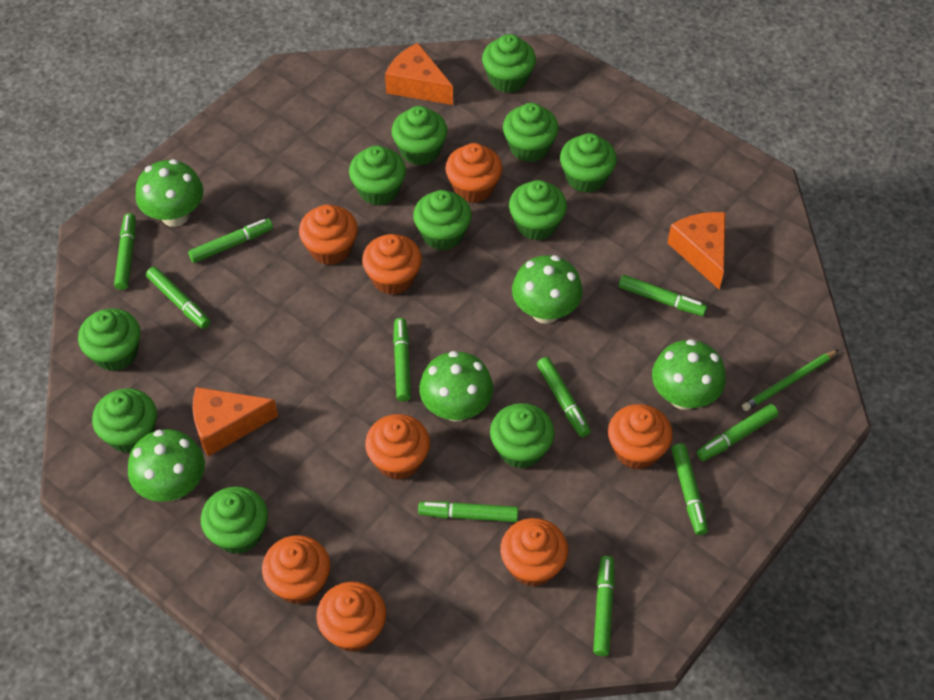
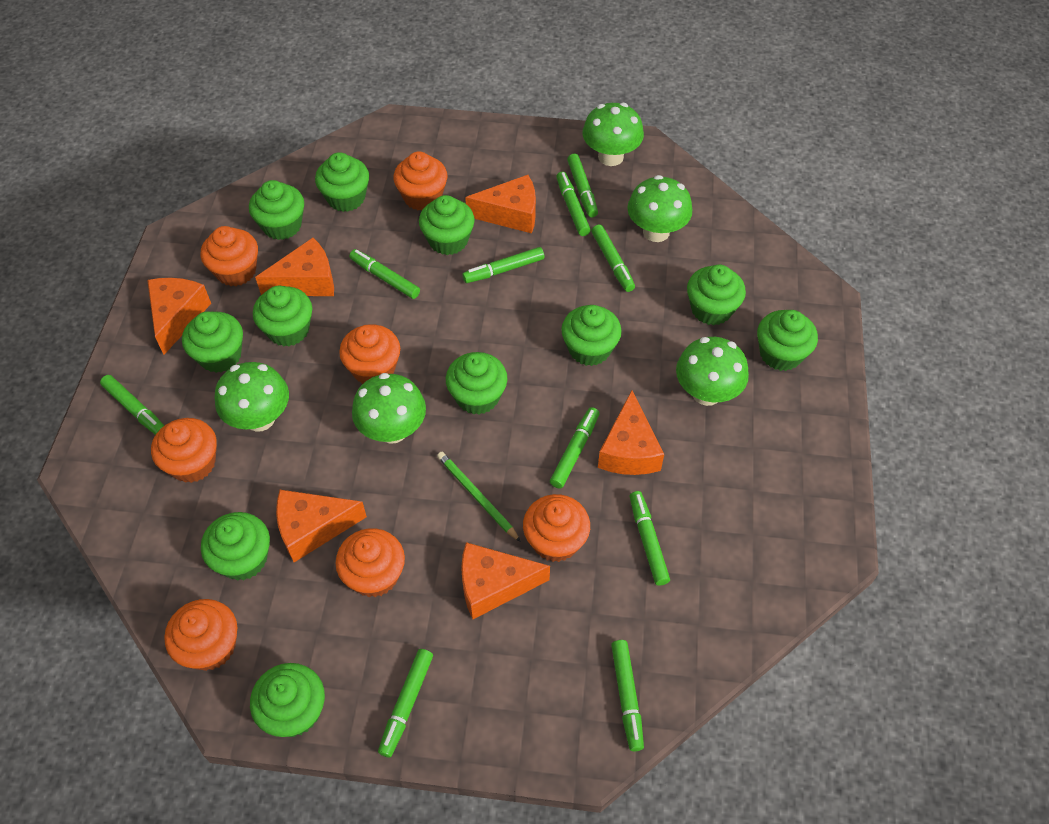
orange cheese: [193,387,278,457] [385,43,453,105] [668,212,726,290] = 3 -> [147,278,211,355] [255,238,334,296] [276,490,367,562] [461,542,550,619] [465,175,536,233] [598,390,664,475] = 6
orange cupcake: [262,535,330,604] [299,204,358,265] [316,582,386,652] [362,234,422,295] [365,414,430,480] [445,143,502,203] [500,518,568,587] [608,404,673,469] = 8 -> [151,418,217,483] [164,599,237,671] [200,226,258,286] [335,528,405,597] [339,325,400,384] [394,151,447,211] [523,494,590,562] = 7

